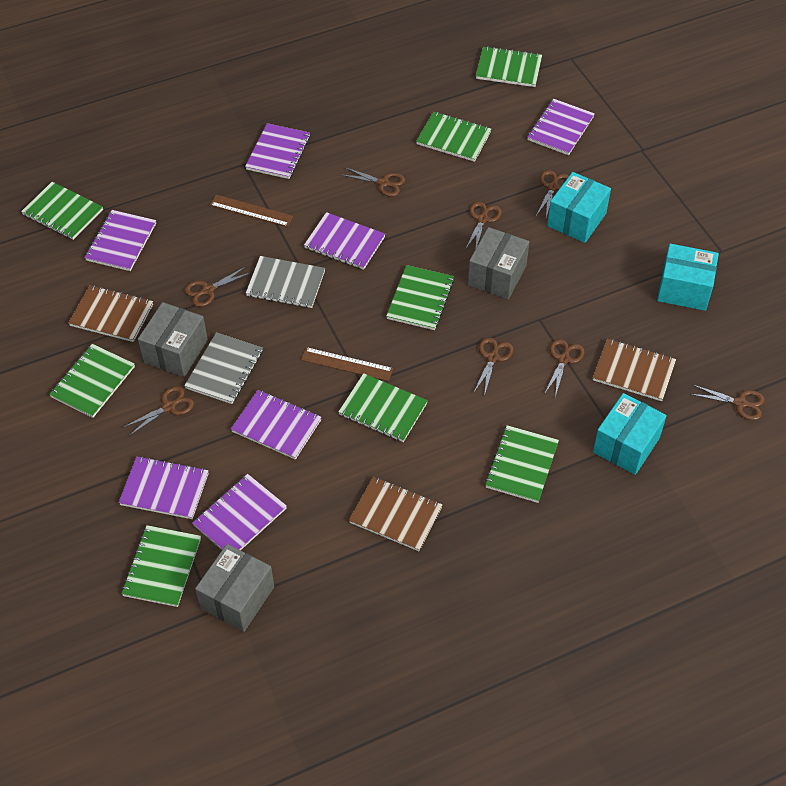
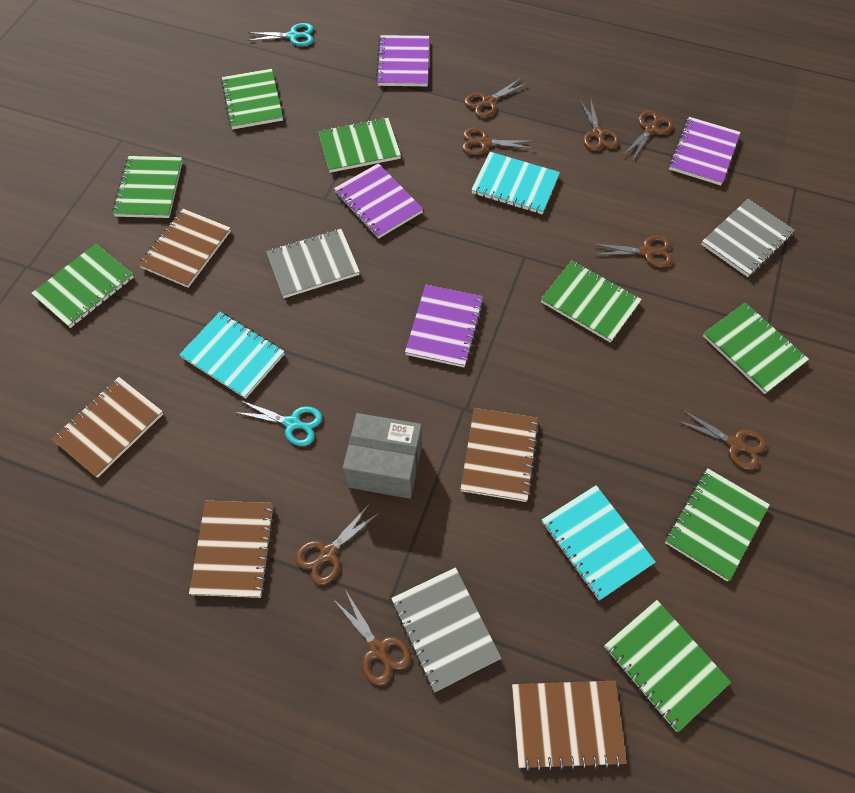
brown notebook: [68,285,153,342] [349,477,442,551] [593,339,676,401] = 3 -> [52,377,164,478] [138,209,231,288] [189,501,275,598] [460,408,539,502] [512,681,627,771] = 5
brown ruler: [210,195,293,227] [301,347,393,381] = 2 -> none = 0
grey box: [138,302,208,377] [195,544,274,632] [468,227,529,299] = 3 -> [343,413,422,499] = 1
grey notebook: [184,332,263,404] [246,256,325,308] = 2 -> [266,229,360,298] [391,567,501,693] [701,199,795,277] = 3
purple notebook: [84,210,156,271] [119,456,209,519] [192,474,287,550] [231,390,322,460] [245,123,310,179] [304,212,385,270] [527,99,595,155] = 7 -> [334,163,423,239] [376,35,429,86] [405,285,484,367] [669,117,740,186] = 4
turquoise box: [547,172,611,243] [593,393,667,475] [657,244,719,311] = 3 -> none = 0
turquoise notebook: none = 0 -> [179,312,285,399] [471,152,560,214] [542,485,656,600] = 3
turquoise scissors: none = 0 -> [234,400,322,446] [247,23,313,46] = 2

